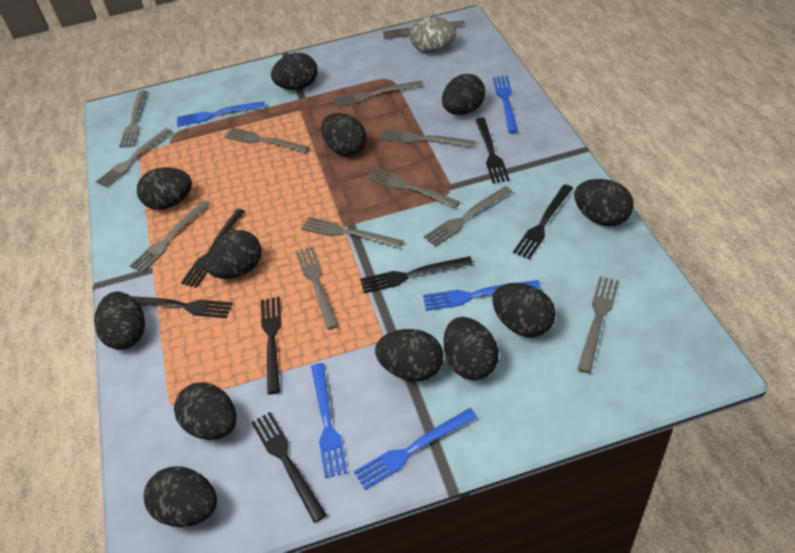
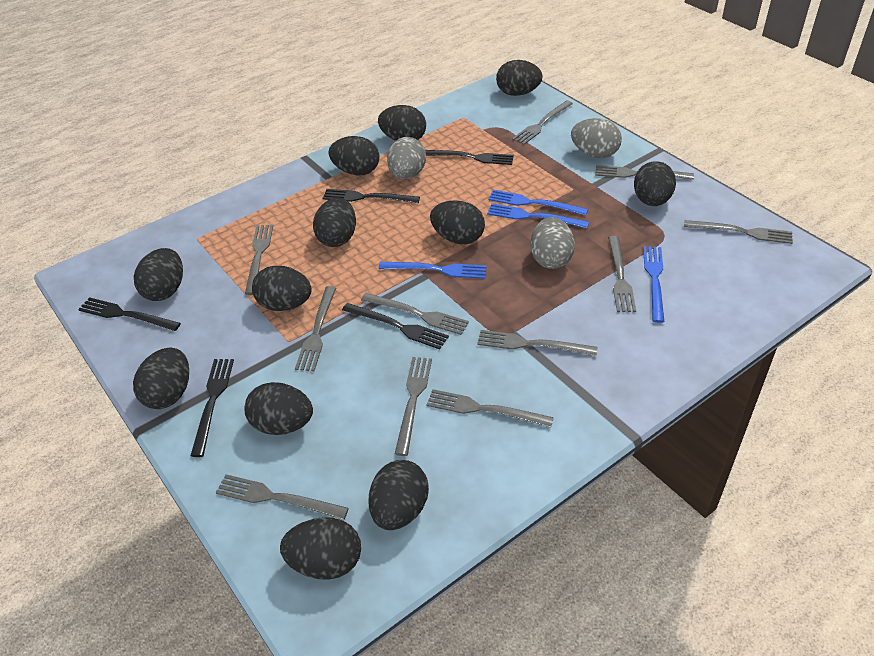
black fork: [131,296,233,318] [181,209,245,288] [251,412,327,523] [261,297,281,394] [360,256,473,293] [476,117,510,183] [513,184,573,259] = 7 -> [78,297,181,331] [191,359,234,457] [323,189,420,203] [342,303,449,350] [425,150,514,165] = 5
blue fork: [177,101,265,127] [311,363,347,478] [354,408,477,490] [423,280,541,311] [493,76,518,133] = 5 -> [379,262,486,279] [487,203,589,228] [488,190,588,215] [643,246,664,323] = 4
grey egg: [410,16,456,53] = 1 -> [387,137,426,179] [530,217,575,269] [571,118,622,158] = 3
grey fork: [96,128,172,187] [119,90,147,148] [129,200,210,273] [224,127,310,153] [295,246,339,330] [301,217,403,248] [334,81,423,107] [367,168,460,209] [380,129,476,148] [383,21,465,40] [424,186,512,247] [577,277,619,373] = 12 -> [216,474,349,520] [245,225,273,295] [295,286,336,371] [361,293,469,335] [395,357,432,456] [427,389,554,427] [477,330,598,356] [512,100,573,145] [595,165,694,180] [608,236,636,312] [684,220,793,244] = 11

